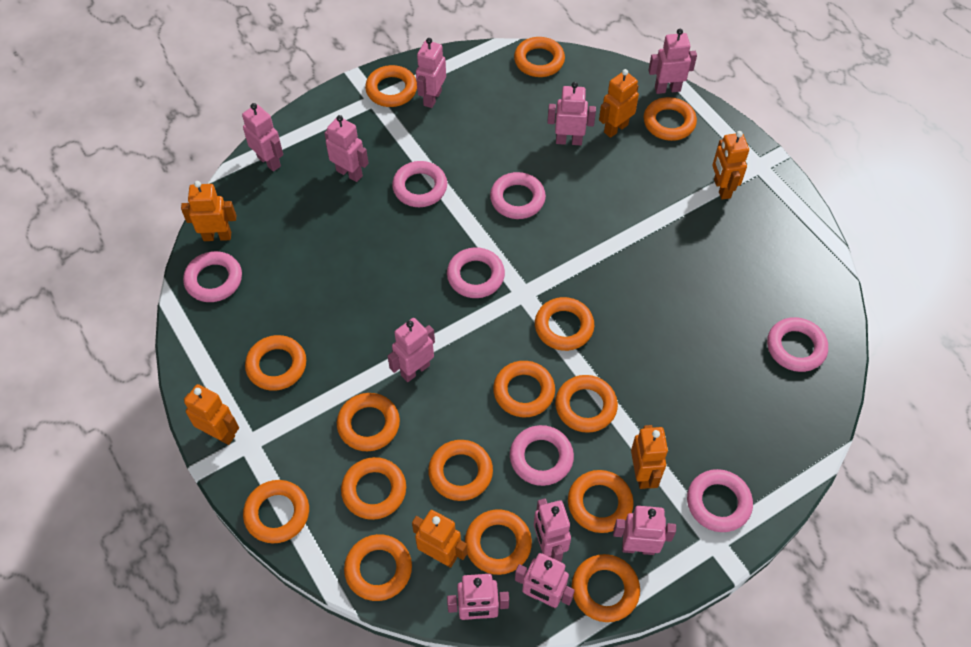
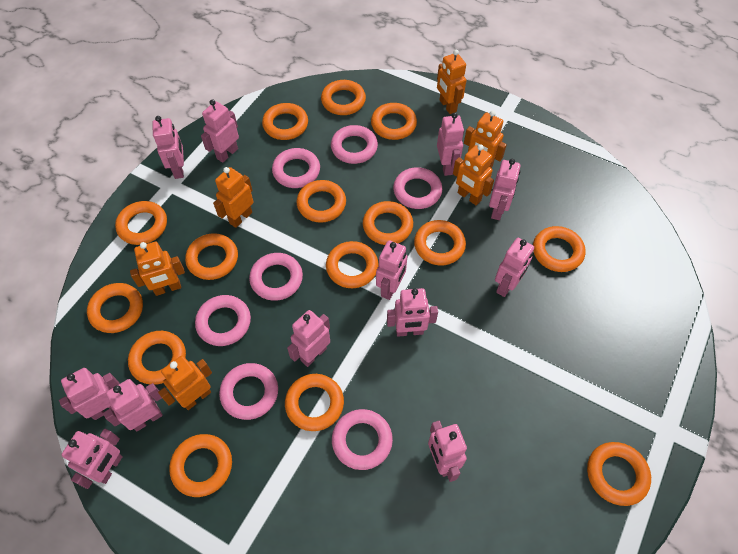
pink robot: [242,103,283,172] [324,115,369,182] [388,318,435,382] [416,38,446,108] [447,574,509,620] [515,553,575,608] [534,498,571,562] [547,82,596,145] [613,506,676,555] [648,29,697,94] = 10 -> [59,368,120,420] [61,428,123,489] [103,379,163,431] [152,116,184,179] [201,99,239,163] [287,310,330,367] [376,241,408,300] [387,288,438,337] [428,421,467,482] [437,113,464,176] [489,159,521,220] [495,238,534,297] = 12

